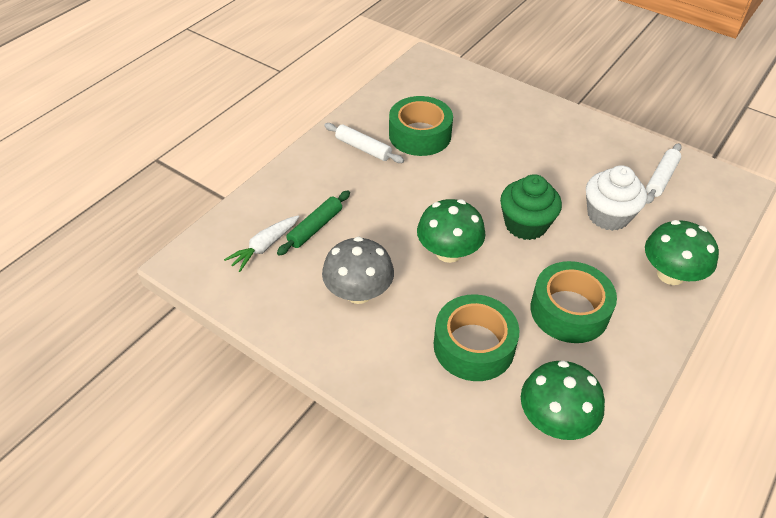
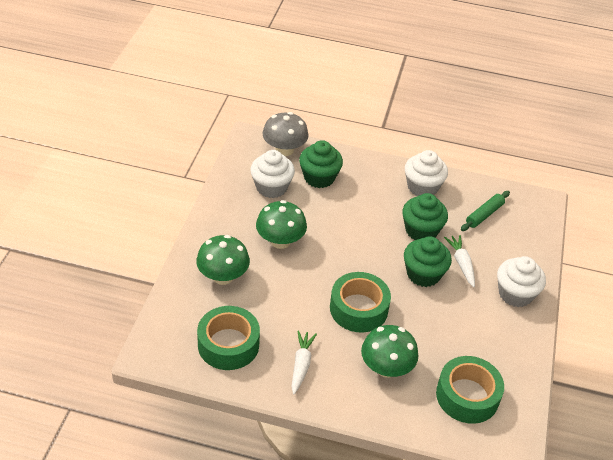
green cupcake: [500,174,562,240] = 1 -> [299,140,343,188] [402,193,448,240] [404,236,452,287] = 3
white carrot: [224,216,299,272] = 1 -> [291,330,317,395] [444,235,475,287] = 2
white cupcake: [586,165,647,231] = 1 -> [250,150,295,198] [405,150,448,196] [497,256,546,307] = 3
white rolling pin: [324,123,404,163] [646,143,682,204] = 2 -> none = 0

